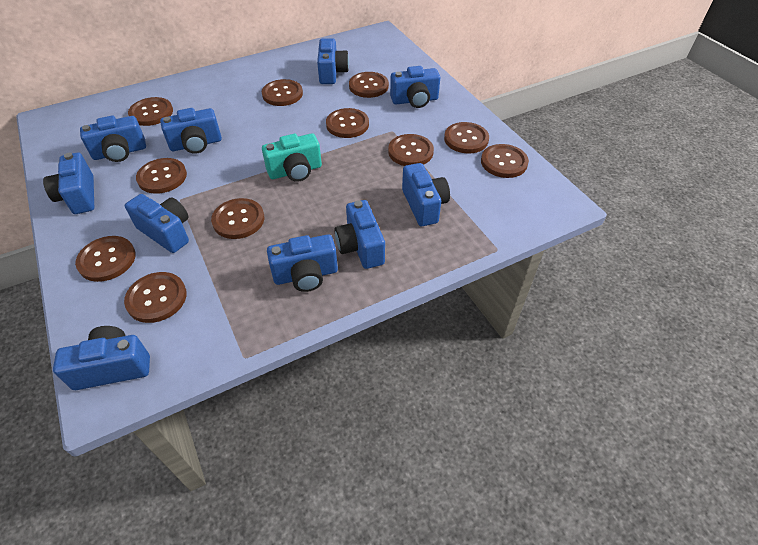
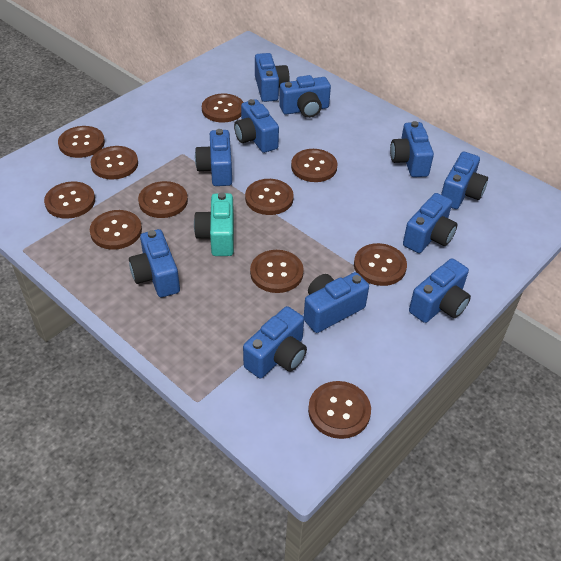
blue camera: [43,153,94,214] [53,326,150,390] [80,116,146,162] [125,194,189,253] [160,108,222,154] [267,234,338,292] [317,38,349,84] [334,200,385,269] [390,66,440,108] [402,163,450,226] = 10 -> [129,229,180,297] [195,129,232,186] [234,99,279,153] [243,306,307,378] [255,53,290,102] [279,75,331,118] [304,272,369,333] [390,121,434,177] [403,193,457,253] [409,258,471,323] [441,152,488,209] = 11

